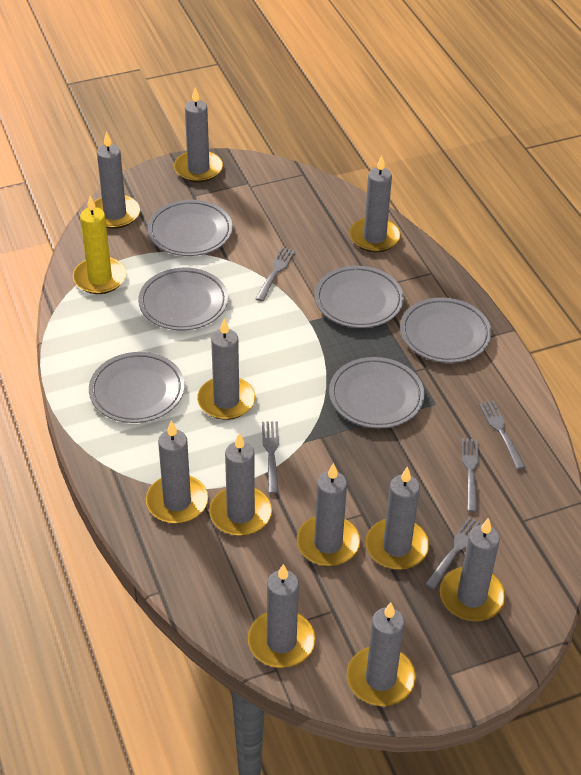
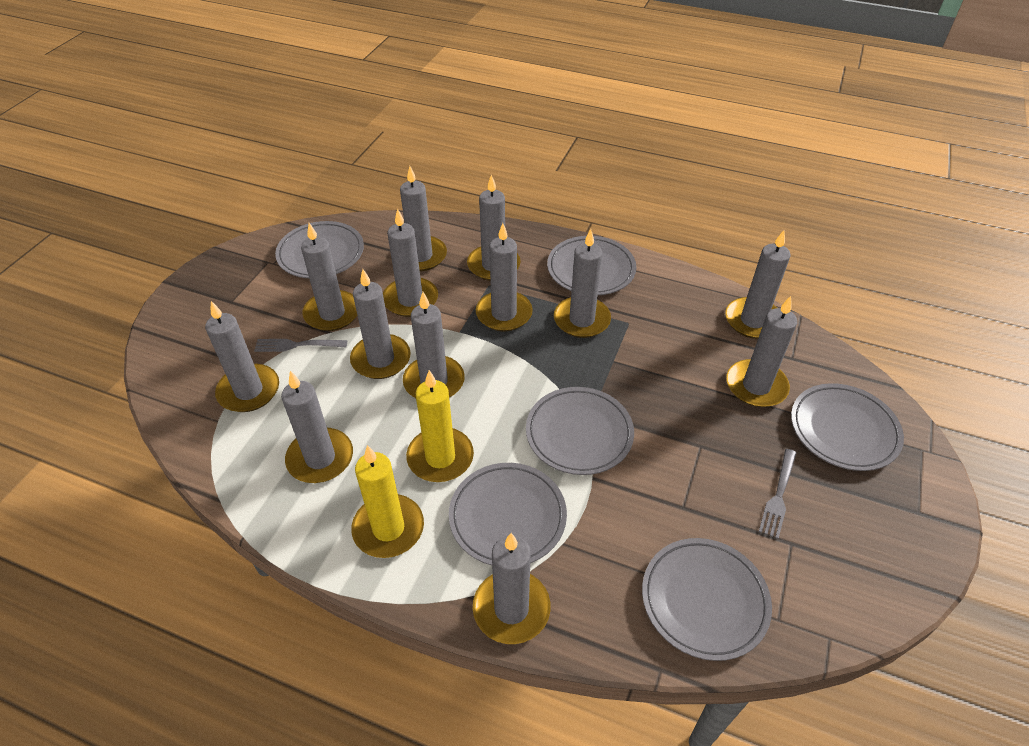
grey candle: [94,131,140,229] [146,421,208,524] [174,87,223,183] [197,318,255,420] [209,433,272,536] [248,564,316,668] [297,463,360,566] [347,602,416,706] [349,155,401,252] [366,466,429,570] [440,518,506,621] = 11 -> [205,301,279,412] [281,371,353,483] [301,223,357,331] [350,269,411,379] [383,209,438,317] [400,166,447,271] [403,292,465,398] [467,174,521,281] [473,533,551,644] [476,223,533,332] [554,229,611,338] [725,230,790,339] [726,296,797,407] = 13
grey fork: [256,247,295,302] [262,421,279,494] [425,516,483,589] [461,438,479,512] [479,400,525,470] = 5 -> [254,339,347,352] [759,449,796,539] = 2
yellow candle: [73,196,126,294] = 1 -> [351,445,424,558] [406,370,474,482] = 2

